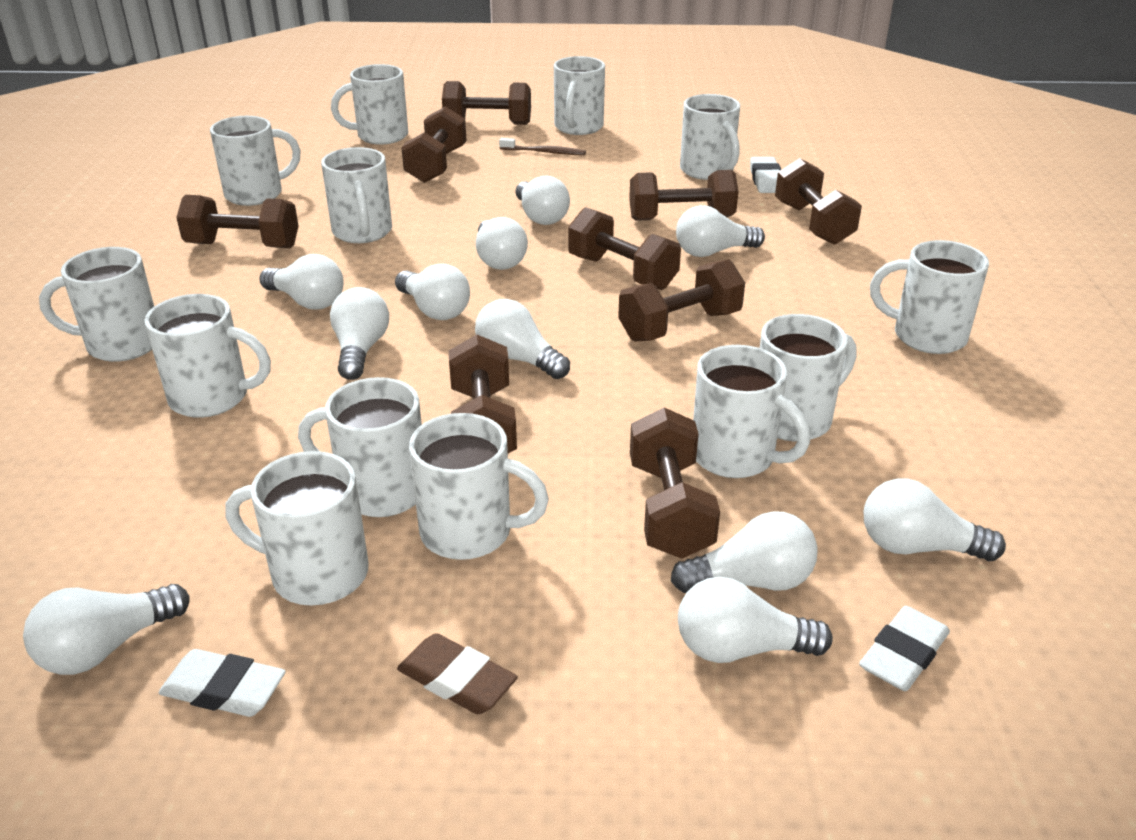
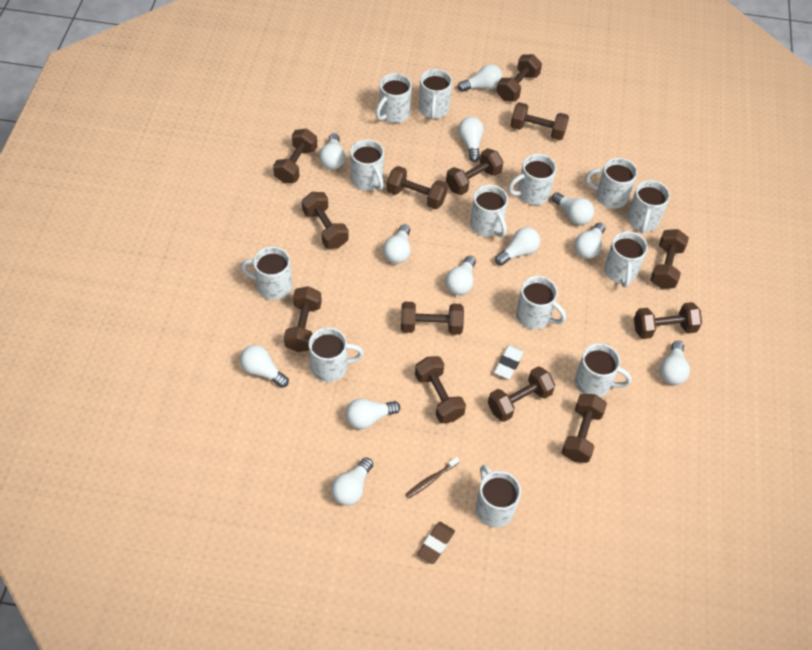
brown dumbbell: [176,195,298,248] [401,106,467,183] [442,81,531,125] [449,335,517,453] [568,207,681,290] [618,259,745,341] [629,170,739,221] [630,407,720,559] [775,158,862,245] = 9 -> [273,129,317,183] [284,286,322,352] [302,192,349,248] [387,166,448,209] [401,302,464,335] [415,356,466,423] [446,148,503,195] [488,366,555,422] [496,54,542,102] [510,102,569,140] [562,394,607,463] [634,302,702,339] [650,229,689,289] = 13
white eraser: [158,649,286,717] [750,157,781,193] [859,606,950,691] = 3 -> [494,345,524,379] = 1
white light bulb: [23,584,189,675] [259,254,344,310] [330,287,389,380] [395,264,470,320] [475,299,570,379] [476,217,528,270] [515,176,570,225] [671,511,818,593] [676,205,765,257] [678,577,833,663] [864,479,1006,561] = 11 -> [240,345,289,388] [319,133,345,170] [331,457,373,506] [346,398,400,429] [383,224,411,264] [445,256,476,295] [458,64,502,92] [458,117,484,162] [495,227,540,265] [552,192,594,225] [574,223,605,259] [660,341,690,385] = 12

